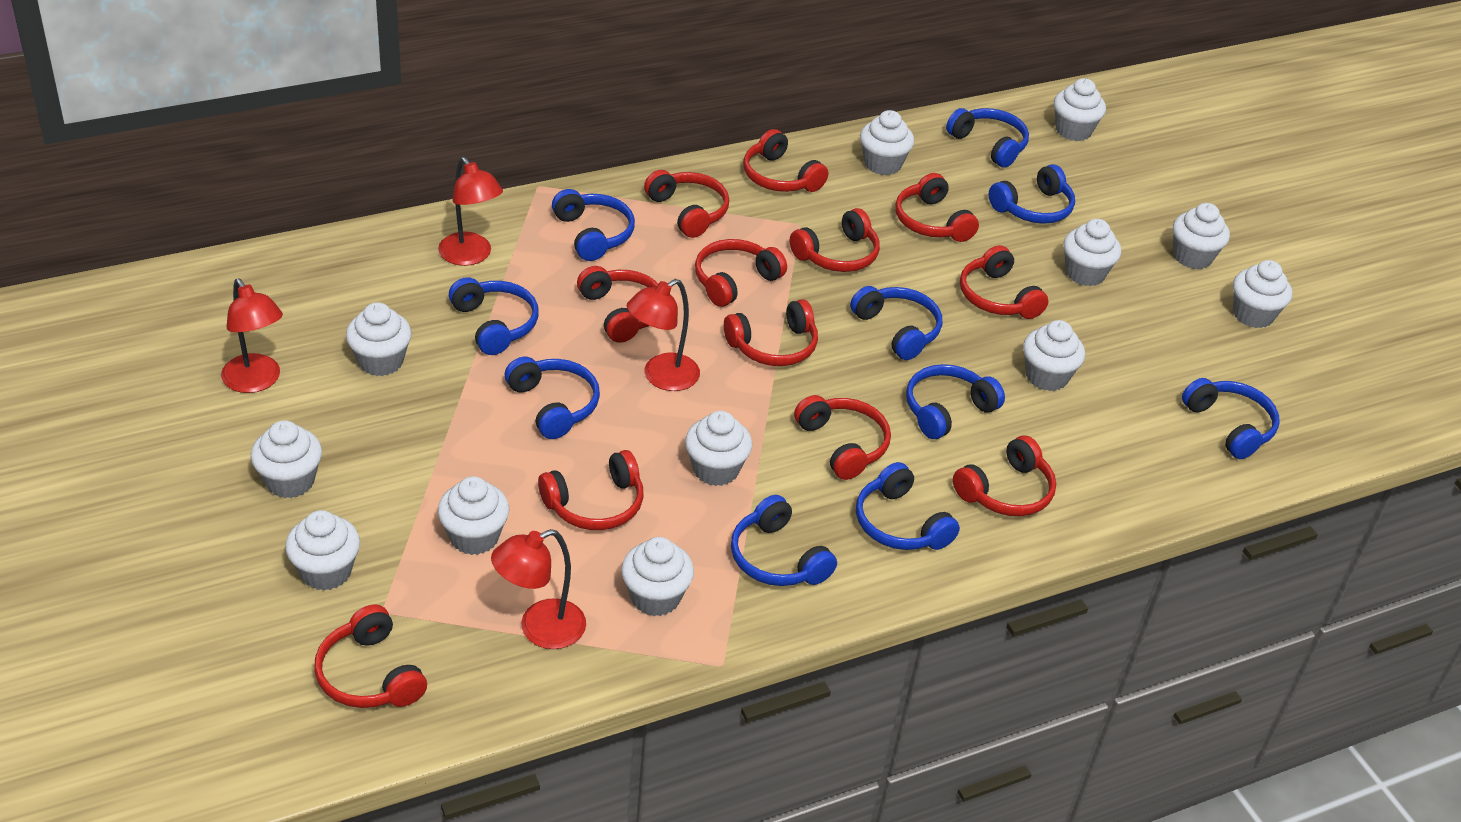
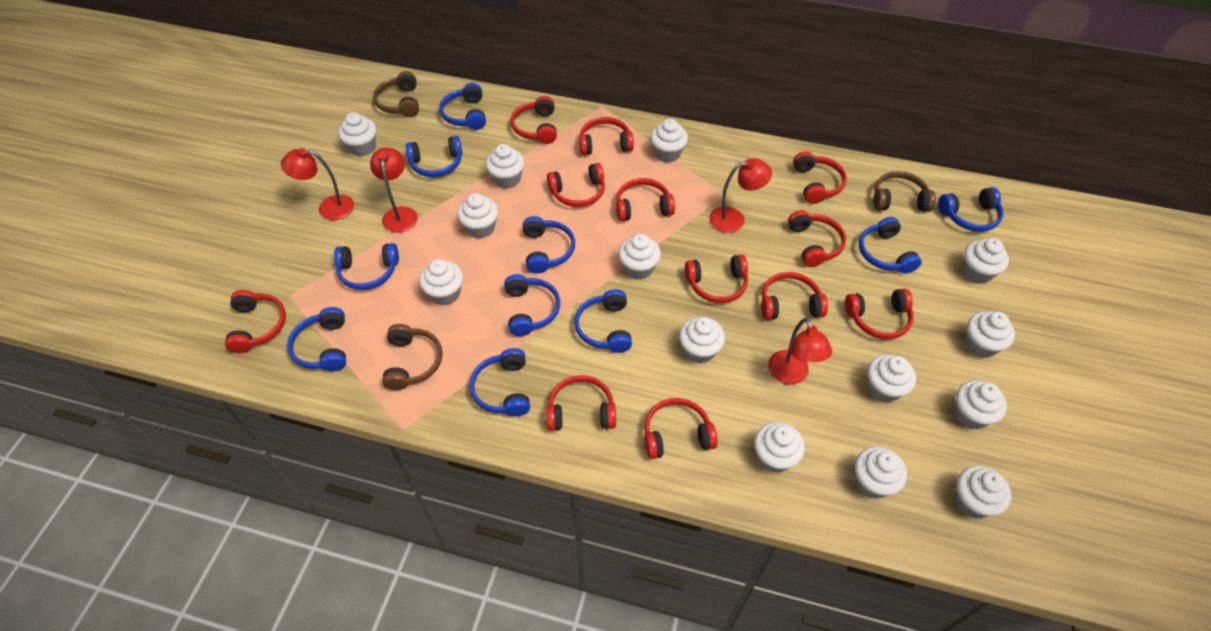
brown headphones: none = 0 -> [373,71,419,117] [382,324,443,390] [873,171,936,212] = 3
white cupcake: [251,420,322,498] [285,510,360,591] [346,302,411,376] [438,476,509,555] [621,537,694,616] [685,411,752,486] [860,110,914,175] [1023,320,1085,391] [1054,78,1106,141] [1064,219,1121,286] [1173,203,1230,269] [1233,260,1292,328] = 12 -> [338,112,377,156] [419,259,463,306] [457,193,498,239] [485,144,524,189] [618,234,661,280] [650,119,688,163] [679,317,725,364] [754,422,805,473] [855,446,907,499] [867,354,916,403] [954,380,1007,430] [954,466,1012,518] [962,238,1009,284] [965,311,1015,358] = 14

